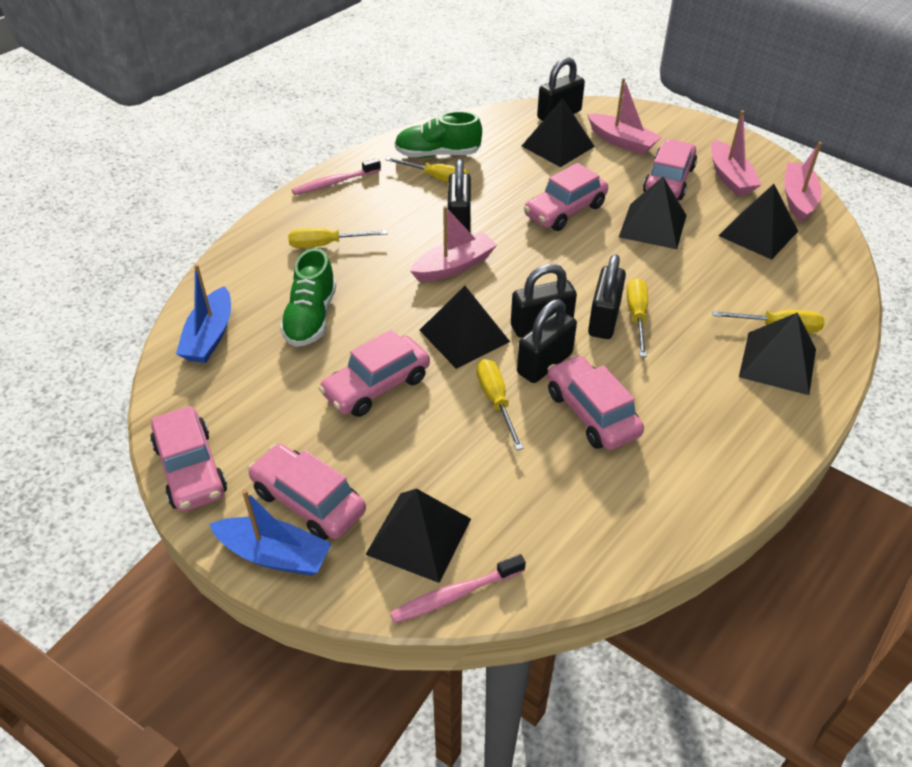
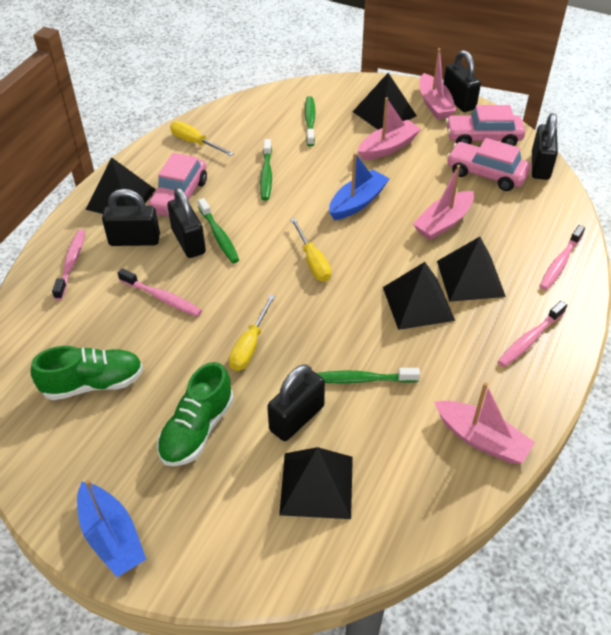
black pyramid: [365,488,471,583] [420,286,510,369] [522,98,595,167] [619,177,687,249] [718,184,798,260] [739,312,816,395] = 6 -> [86,157,156,214] [279,447,353,519] [353,73,417,130] [383,262,455,330] [437,237,506,302] = 5
green toothbrush: none = 0 -> [198,198,239,263] [260,139,272,201] [305,96,316,146] [316,368,420,383] = 4
pink car: [150,406,227,512] [248,444,366,540] [318,330,430,417] [524,163,608,231] [547,355,644,450] [643,139,697,200] = 6 -> [148,153,207,217] [445,105,525,146] [447,138,531,191] = 3
pink toothbrush: [292,158,381,195] [390,554,526,623] = 2 -> [52,230,85,300] [118,268,202,317] [498,301,567,367] [540,225,585,290] = 4
yellow screwdriver: [288,228,387,248] [385,157,470,183] [476,359,524,450] [627,278,648,357] [712,310,825,333] = 5 -> [170,121,234,156] [229,294,276,371] [290,218,331,282] = 3

